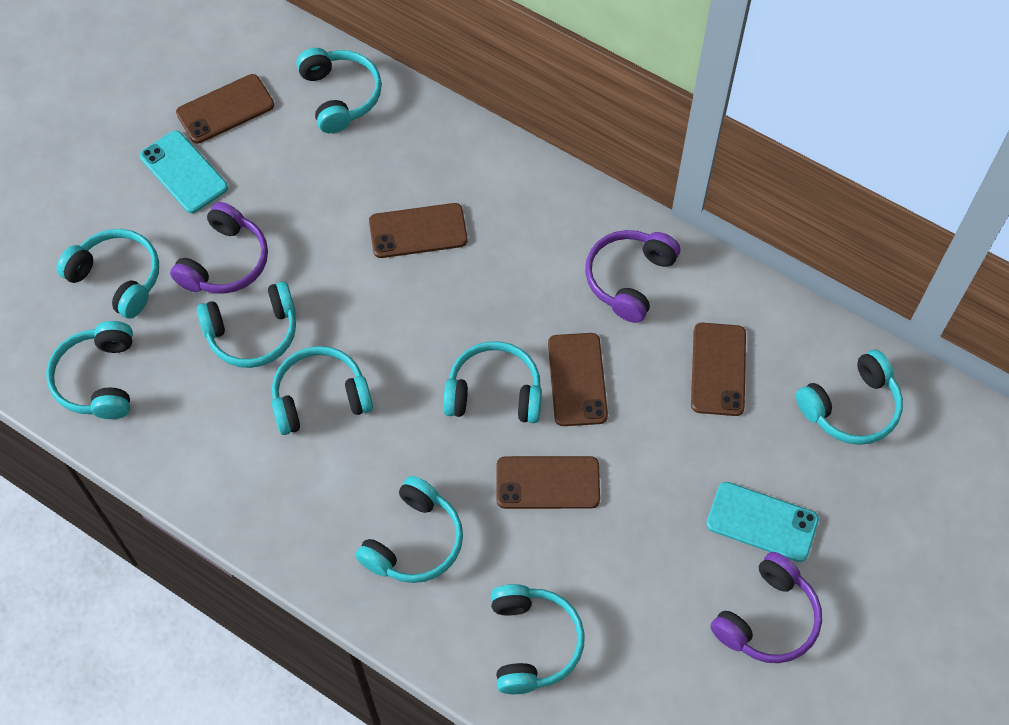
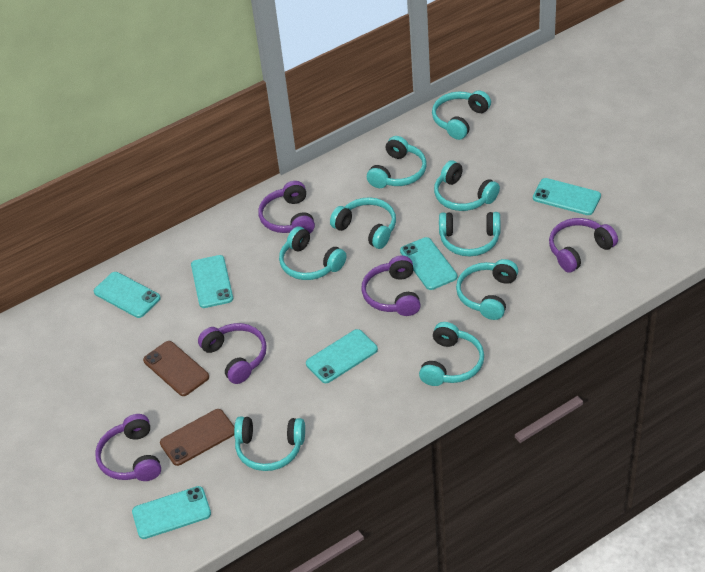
brown phone: [176,74,274,144] [369,203,468,258] [496,456,600,509] [548,333,608,426] [691,323,746,416] = 5 -> [143,341,209,396] [160,409,234,466] = 2
purple headphones: [170,202,268,294] [585,230,680,323] [710,552,822,663] = 3 -> [95,414,161,481] [198,323,267,384] [258,181,315,233] [362,255,421,316] [549,218,618,273] = 5
turquoise phone: [140,131,228,213] [706,482,819,562] = 2 -> [94,272,161,318] [132,486,211,539] [191,255,233,308] [306,329,378,383] [400,237,457,290] [533,178,601,215] = 6

